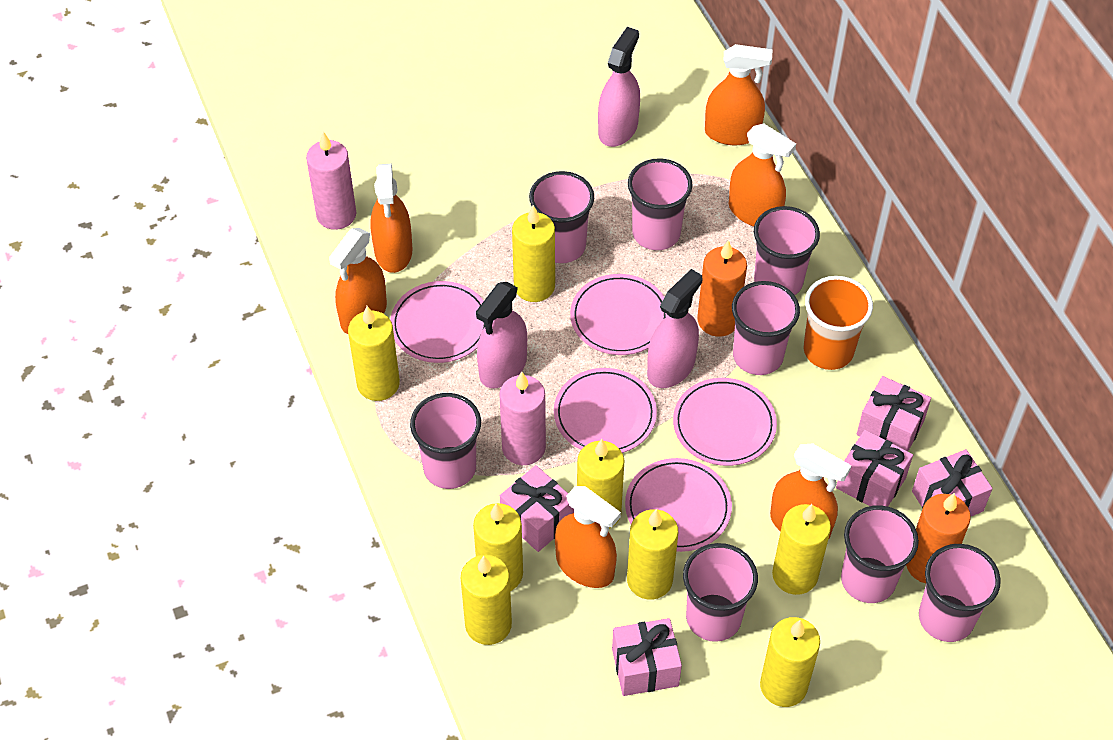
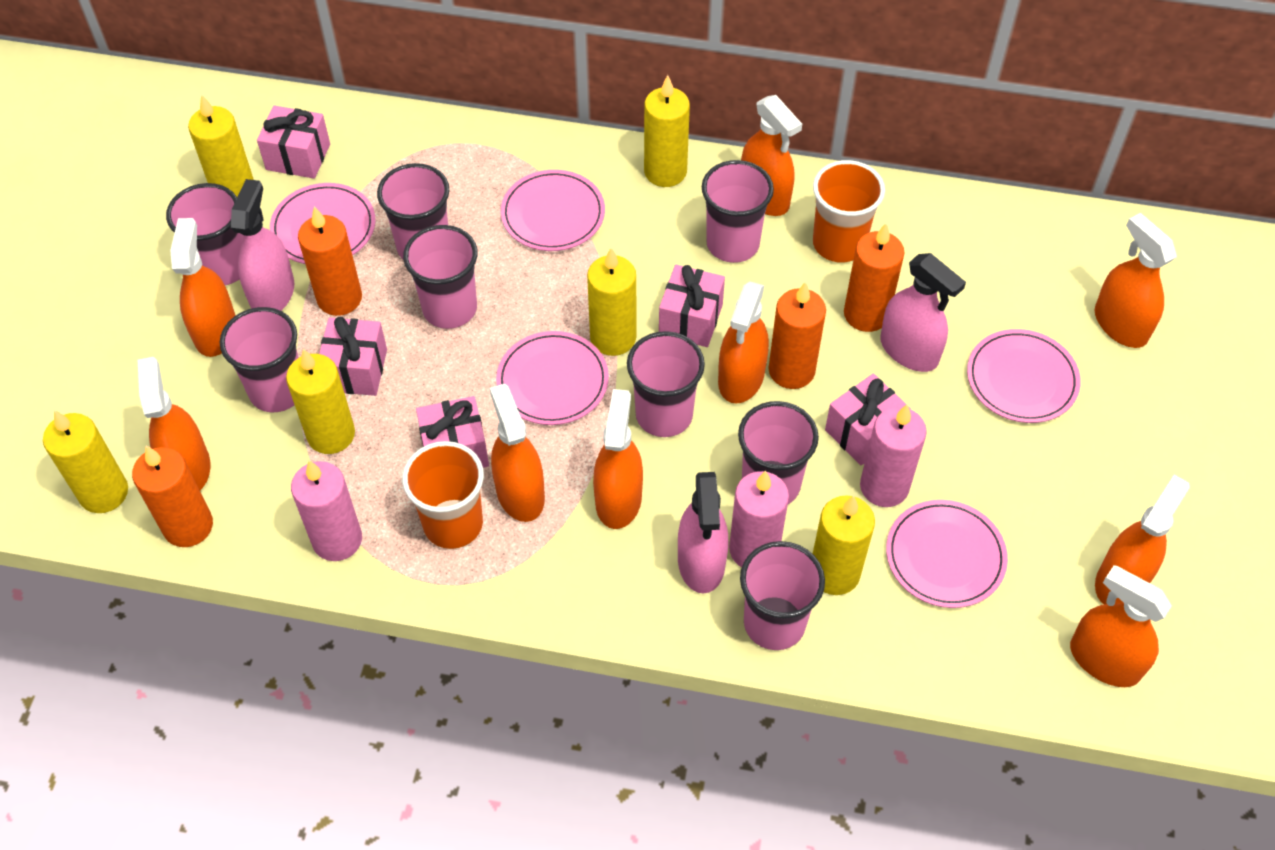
orange candle: [697,240,747,337] [906,493,971,583] = 2 -> [132,446,213,547] [298,206,362,316] [768,282,826,389] [844,223,904,332] = 4
orange cup: [804,276,873,370] = 1 -> [402,441,484,549] [813,160,885,263] = 2
orange spray bottle: [329,228,387,334] [370,164,412,273] [555,486,621,588] [705,44,772,145] [729,124,796,227] [770,443,852,538] = 6 -> [138,357,211,490] [170,218,236,357] [490,384,545,522] [593,389,643,529] [718,282,769,404] [741,95,802,216] [1070,565,1172,687] [1095,213,1177,348] [1095,475,1190,604] = 9
pink candle: [306,131,356,230] [499,371,546,465] = 2 -> [291,460,362,561] [729,470,789,568] [860,404,927,507] = 3
yellow candle: [348,306,400,401] [461,555,512,645] [473,503,523,591] [512,205,555,302] [577,439,625,529] [627,509,678,600] [760,617,820,707] [772,504,831,595] = 8 -> [43,410,128,513] [188,94,254,197] [286,349,355,454] [587,248,636,356] [644,75,690,187] [813,495,875,595] = 6

